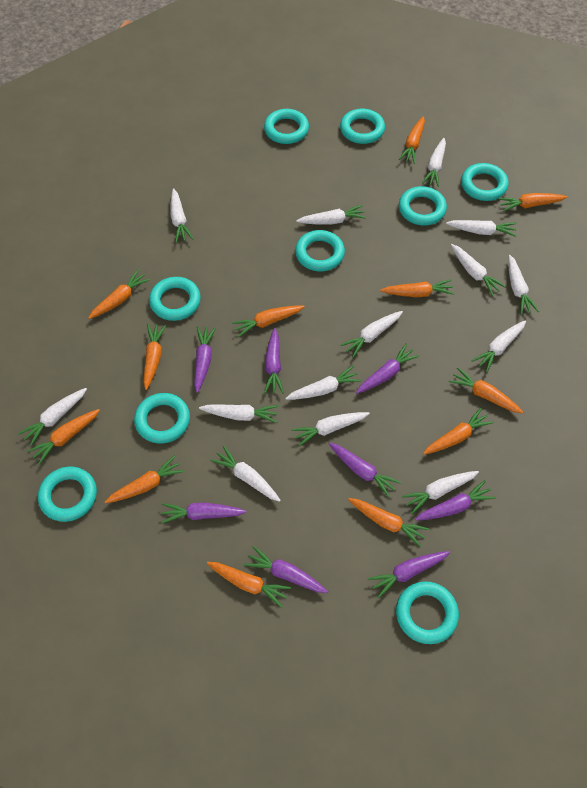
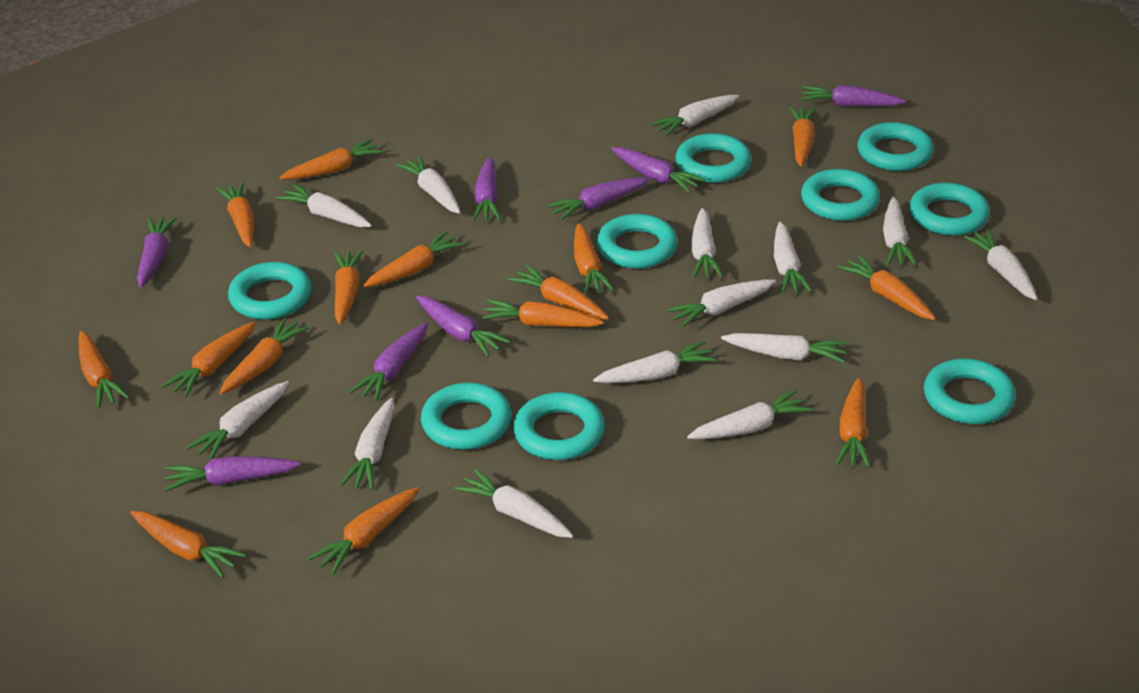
orange carrot: [27,409,100,465] [88,270,150,319] [105,455,185,503] [143,324,166,390] [207,562,291,608] [232,305,305,337] [348,498,429,547] [380,279,455,297] [398,116,425,164] [423,408,494,455] [449,367,523,414] [498,193,567,212] = 12 -> [78,331,130,409] [130,511,246,578] [161,321,256,397] [216,182,254,247] [219,318,309,394] [279,139,384,180] [307,487,419,575] [334,250,364,325] [363,231,464,288] [481,299,603,327] [507,265,609,320] [574,223,614,295] [789,106,816,166] [835,378,871,468] [838,255,935,320] = 15

